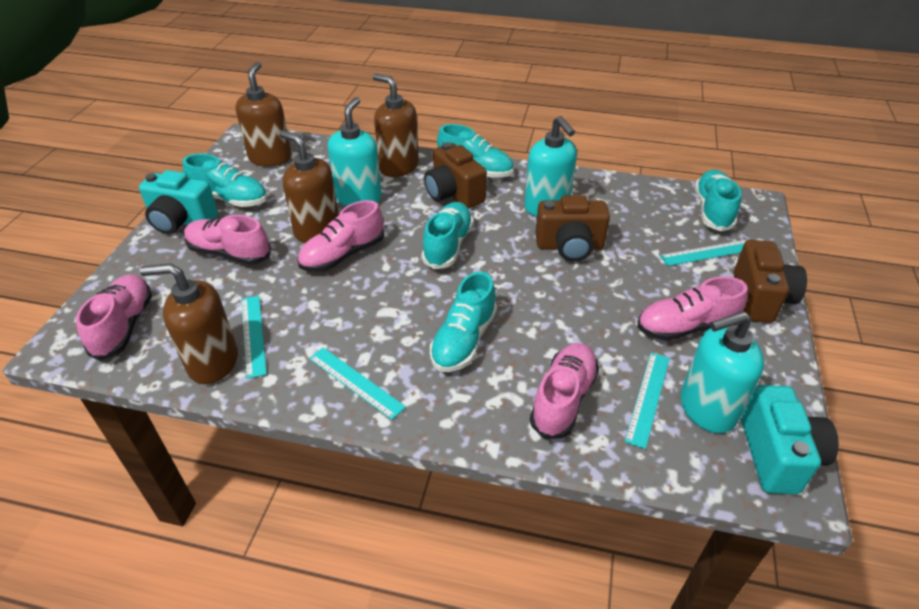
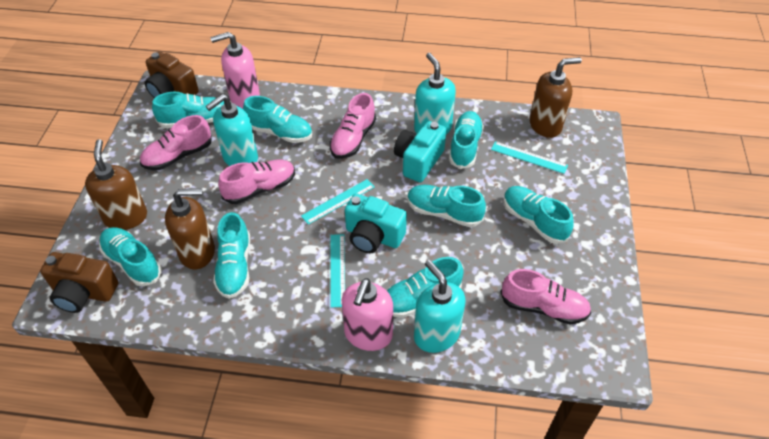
brown camera: [424,142,487,209] [535,195,610,261] [734,240,807,323] = 3 -> [40,252,118,313] [145,52,199,98] = 2
brown soap dispenser: [140,263,238,384] [235,62,292,166] [279,130,339,243] [373,74,419,177] = 4 -> [85,139,147,230] [165,189,215,269] [530,57,582,138] = 3
pink shoe: [76,274,152,361] [184,215,271,265] [297,200,384,272] [530,343,599,439] [637,276,748,341] = 5 -> [140,115,212,170] [218,160,295,204] [330,93,376,159] [501,269,591,324] = 4
pink soap dispenser: none = 0 -> [210,32,260,109] [342,278,393,351] = 2
turquoise ruler: [241,296,267,379] [309,348,406,420] [624,352,670,449] [660,239,748,266] = 4 -> [301,179,375,225] [330,234,345,308] [491,141,568,174] = 3
turquoise shoe: [183,154,267,207] [421,202,473,269] [430,271,497,372] [437,124,514,178] [695,169,741,232] = 5 -> [99,227,161,286] [152,92,225,128] [213,212,250,299] [243,96,312,143] [387,257,464,318] [407,185,486,227] [449,111,484,169] [504,186,574,244] = 8

